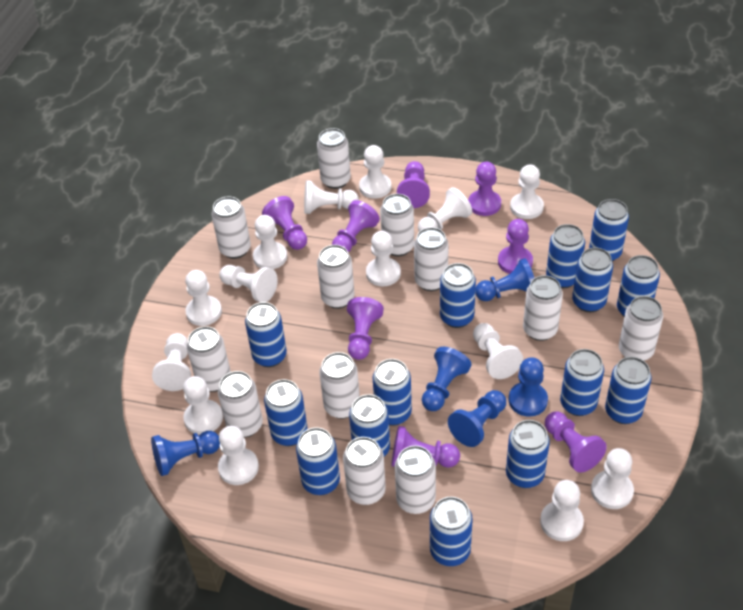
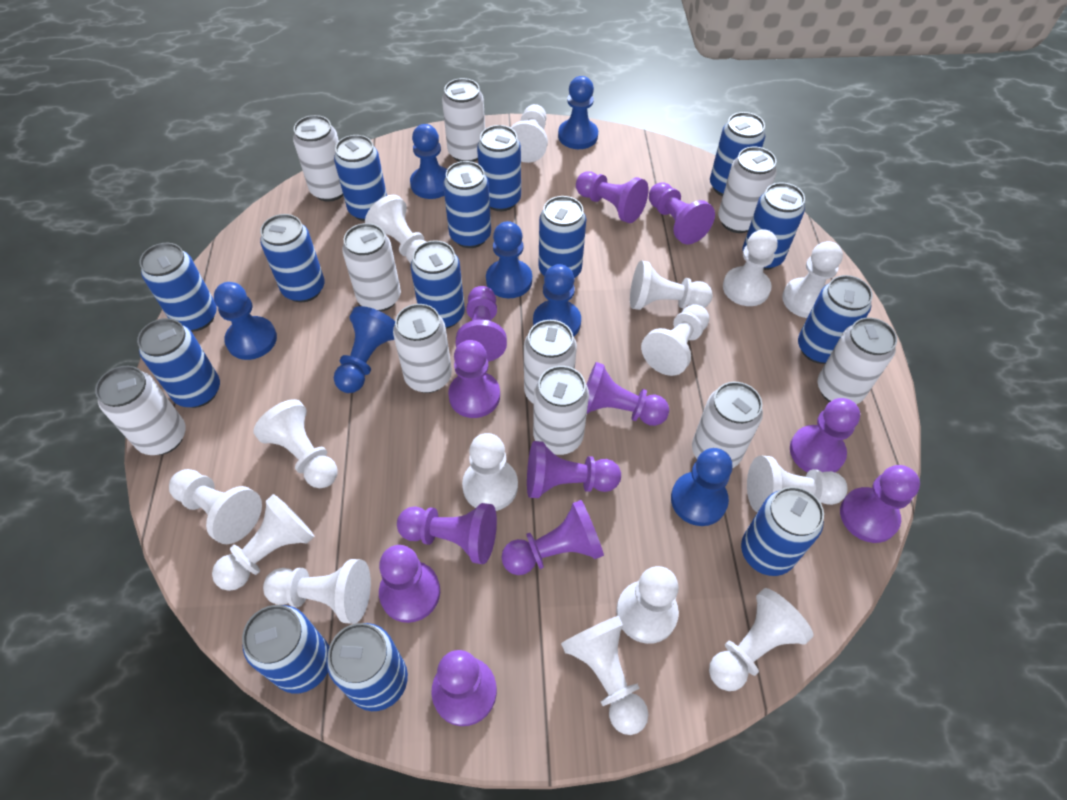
blue pawn: [151,431,220,476] [422,347,472,411] [448,390,506,447] [475,258,534,301] [509,357,548,417] = 5 -> [214,282,277,360] [334,306,395,393] [410,124,447,199] [486,221,532,298] [533,264,581,336] [558,76,598,149] [671,448,733,526] = 7
purple pawn: [262,196,307,250] [332,200,380,252] [347,297,384,360] [391,426,460,468] [397,161,430,208] [468,162,501,216] [498,219,533,274] [545,412,606,473] = 8 -> [379,545,440,623] [397,503,497,564] [431,650,497,726] [448,340,500,418] [456,286,507,362] [501,500,604,575] [527,441,621,498] [576,171,648,223] [586,362,669,426] [649,182,715,244] [790,398,860,472] [840,465,920,543] = 12
white can: [187,326,231,392] [212,196,251,259] [218,371,263,437] [317,128,351,189] [317,245,355,309] [319,352,360,419] [343,437,386,505] [380,194,414,256] [395,445,436,514] [414,227,448,291] [523,275,563,341] [619,296,663,361] = 12 -> [95,366,186,455] [293,115,343,202] [342,223,401,312] [393,304,452,393] [442,78,485,162] [524,320,577,404] [533,366,589,455] [692,382,763,468] [718,147,777,233] [817,317,897,404] = 10
white pawn: [152,333,191,391] [183,376,223,435] [185,270,222,326] [218,426,259,485] [219,265,278,302] [253,215,287,269] [304,180,359,214] [359,145,391,199] [366,231,401,286] [418,187,472,232] [473,323,523,379] [510,165,544,219] [540,480,584,541] [591,448,634,509] = 14 -> [169,469,262,544] [212,494,315,591] [253,399,337,488] [263,559,371,624] [365,195,426,263] [462,433,518,511] [510,104,548,163] [561,616,649,735] [616,566,679,644] [630,261,713,310] [641,304,709,376] [709,588,813,691] [723,229,778,306] [747,456,847,512] [782,241,843,318] = 15

